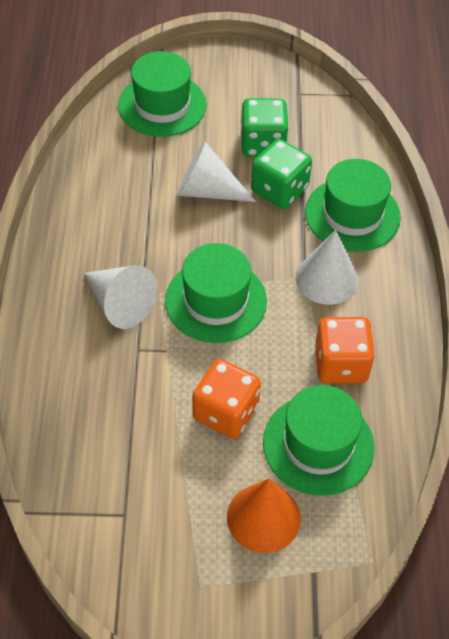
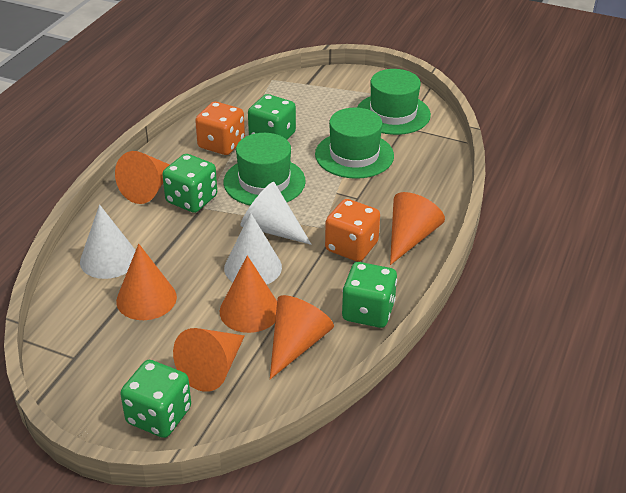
green dice: [241,98,289,157] [251,139,312,209] = 2 -> [120,360,191,438] [162,154,217,213] [248,94,296,140] [342,262,397,328] = 4
green hat: [118,51,207,137] [165,243,267,343] [263,385,375,496] [305,159,401,252] = 4 -> [224,133,306,206] [315,108,394,179] [357,69,431,135] = 3
orange cone: [227,478,301,553] = 1 -> [115,151,170,204] [116,244,177,320] [173,328,245,392] [220,255,277,333] [270,295,334,379] [390,192,445,265] = 6

